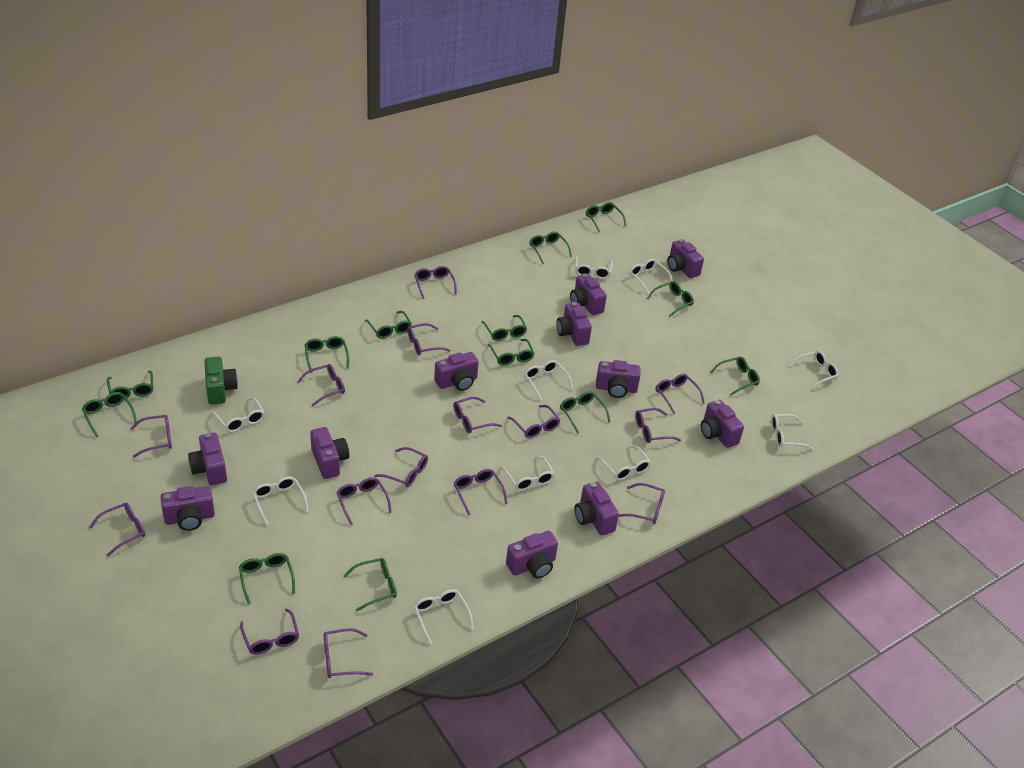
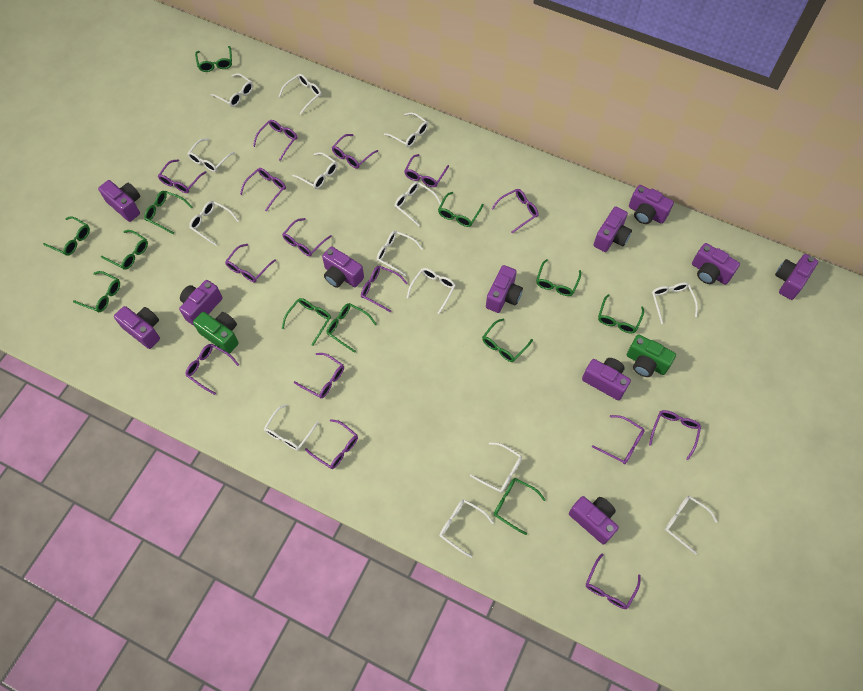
green camera: [204,356,238,405] = 1 -> [193,312,239,354] [627,334,676,377] = 2
green glasses: [82,392,137,437] [107,371,154,398] [239,553,295,604] [305,336,349,373] [344,558,397,611] [365,311,412,339] [481,315,527,341] [488,339,534,366] [529,231,572,264] [560,391,610,434] [586,202,626,232] [647,281,694,317] [710,357,760,396] = 13 -> [43,216,90,256] [73,271,120,312] [101,230,148,270] [144,191,193,234] [195,46,232,72] [282,298,331,346] [326,303,377,353] [438,192,484,227] [482,319,533,362] [494,478,546,535] [536,259,581,296] [598,294,644,333] = 12
white glasses: [212,397,264,432] [252,476,309,525] [414,589,474,644] [501,456,555,491] [524,360,573,400] [575,256,613,279] [596,445,651,480] [629,259,673,294] [771,414,813,450] [789,351,839,389] = 10 -> [187,138,235,172] [189,201,239,246] [210,73,253,107] [264,404,319,450] [278,74,322,114] [292,152,337,189] [377,231,423,276] [384,112,428,147] [395,182,441,226] [407,268,456,314] [439,499,494,558] [470,442,522,493] [652,282,698,324] [665,496,718,555] = 14

